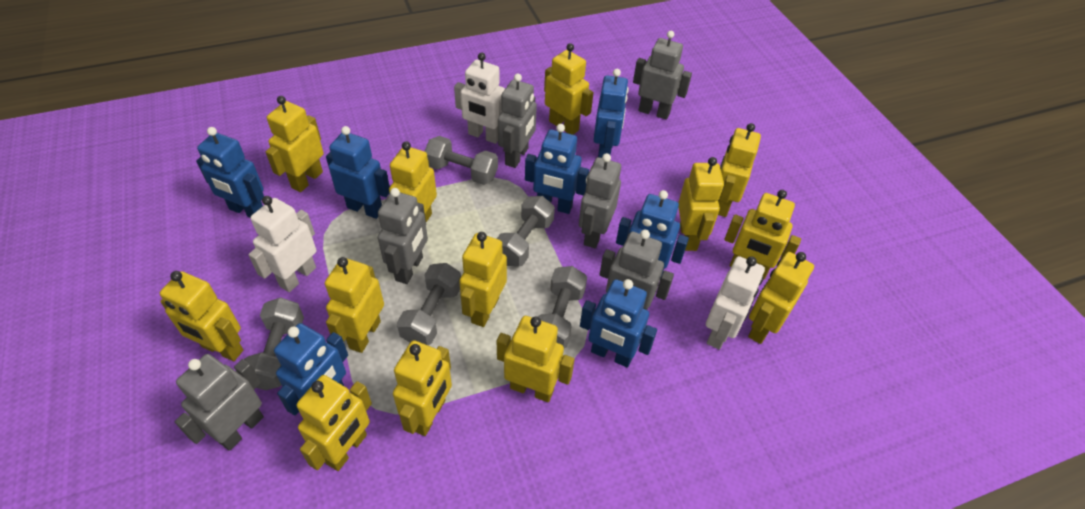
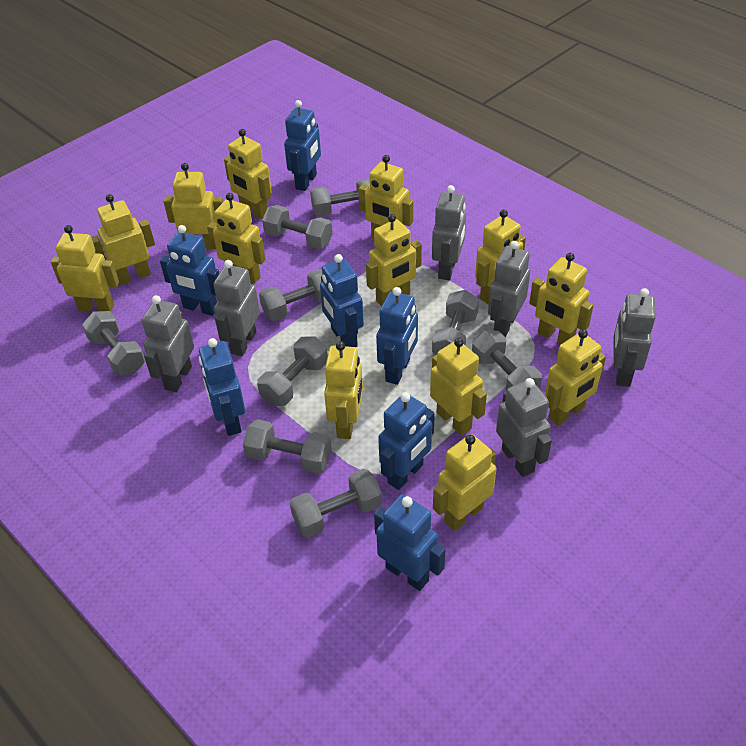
grey dumbbell: [244,298,304,390] [397,263,461,345] [425,136,498,185] [497,196,555,267] [537,266,587,348] = 5 -> [82,311,145,375] [243,419,332,474] [257,337,328,406] [259,269,322,321] [262,205,333,249] [290,469,382,538] [310,178,370,217] [432,290,479,355] [472,331,542,391] = 9
white robot: [248,196,317,292] [454,53,505,144] [706,256,765,349] = 3 -> none = 0

